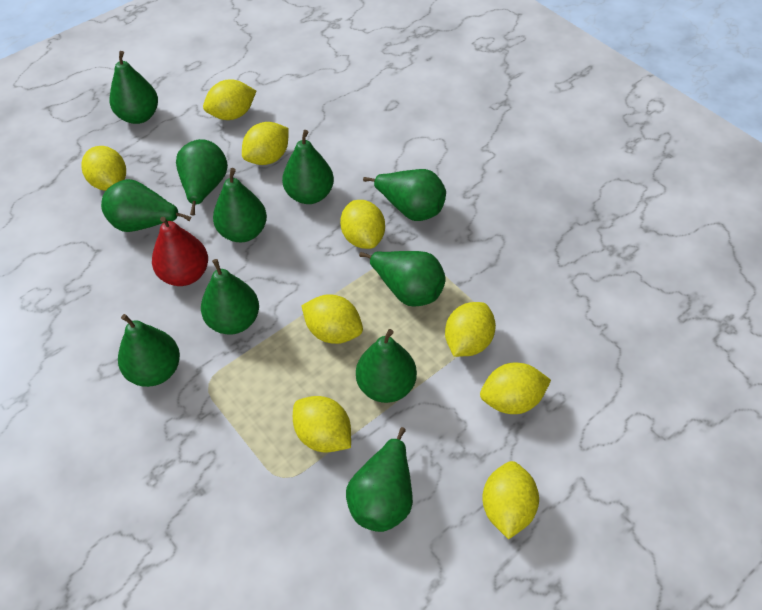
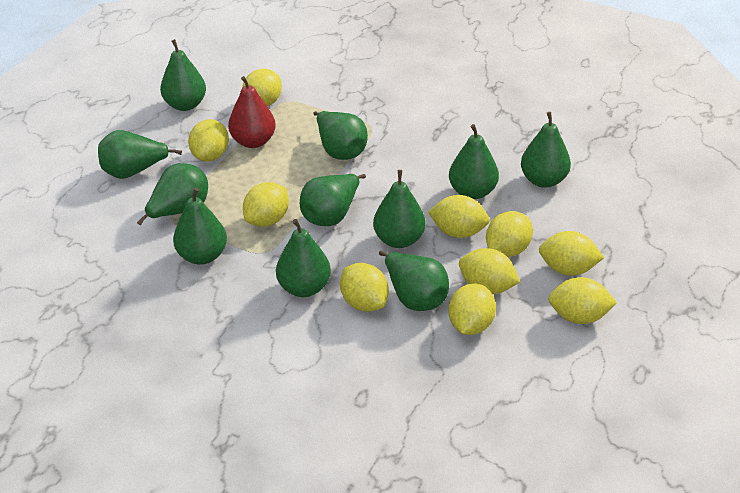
yellow lemon: [81,146,126,191] [203,79,256,120] [242,122,289,165] [293,396,351,452] [301,294,363,344] [340,200,385,249] [445,302,496,357] [480,363,551,414] [482,461,539,539] = 9 -> [188,119,229,161] [242,69,282,107] [243,182,289,227] [340,263,389,312] [428,195,490,238] [448,283,496,335] [459,248,520,294] [486,211,533,257] [539,231,604,276] [548,277,617,324] = 10

